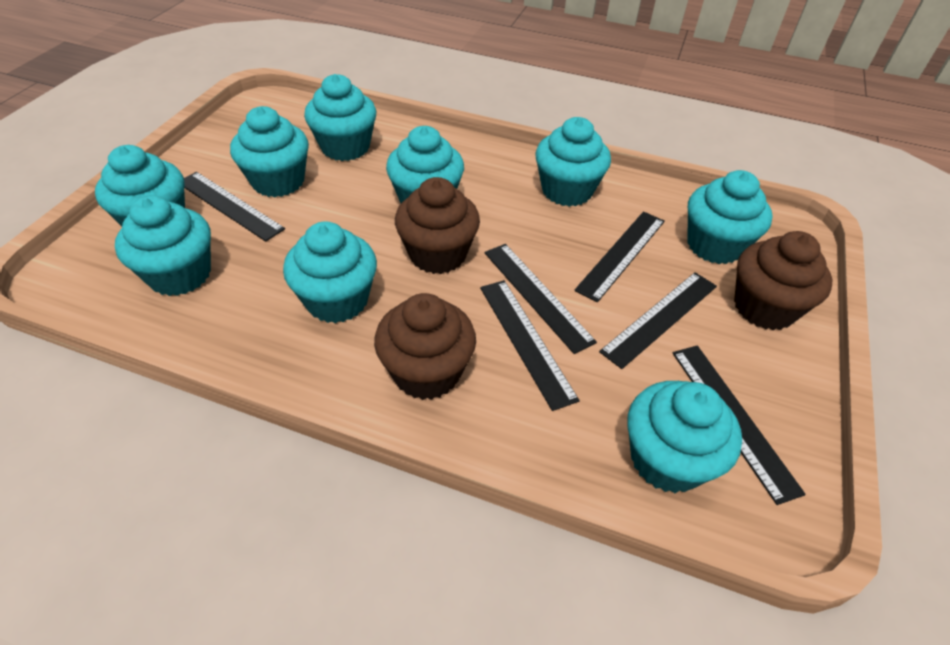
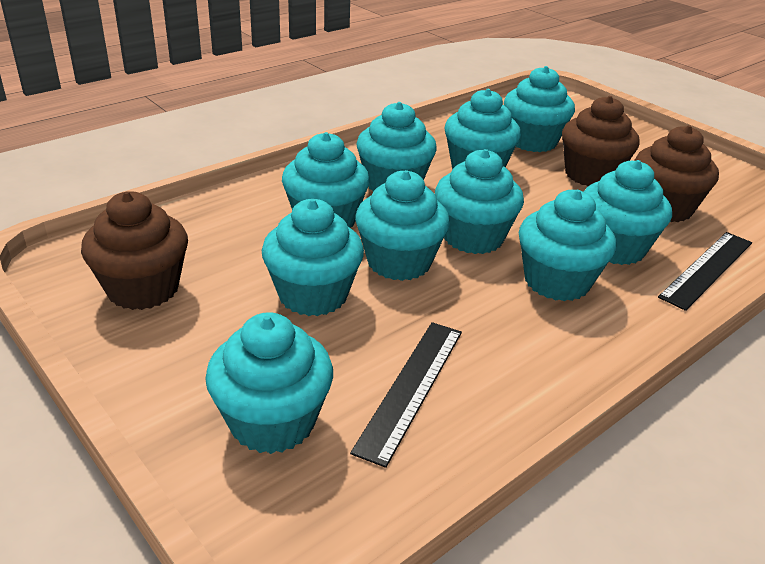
black ruler: [184,172,285,242] [480,280,580,411] [484,244,597,354] [574,211,665,303] [599,272,717,369] [672,345,806,505] = 6 -> [350,322,462,468] [658,232,752,311] = 2
turquoise cupcake: [95,145,185,226] [115,195,211,296] [230,106,309,197] [283,221,377,323] [304,74,376,161] [386,126,464,203] [536,117,611,207] [627,381,742,493] [687,170,773,264] = 9 -> [205,312,333,454] [262,199,364,316] [282,132,370,228] [355,170,450,281] [357,102,437,191] [435,149,524,254] [444,89,521,169] [504,66,575,152] [519,190,616,301] [584,160,672,265] = 10

